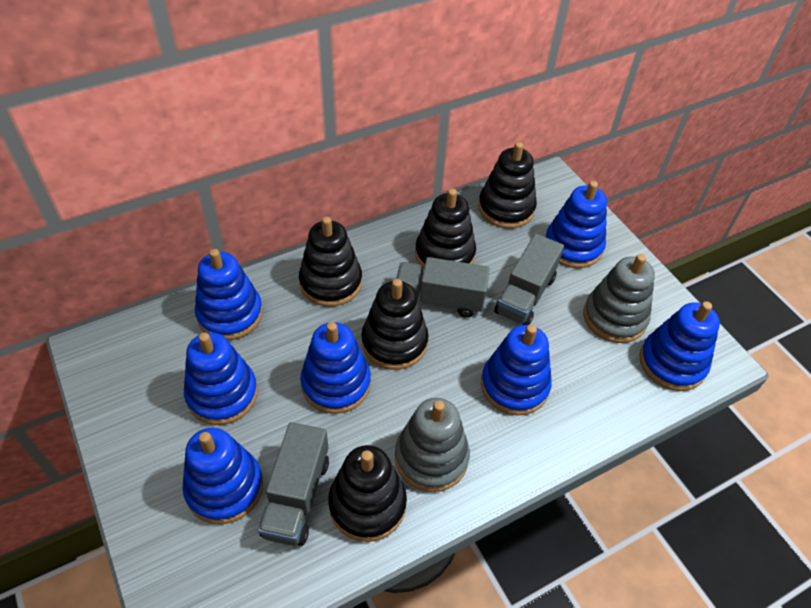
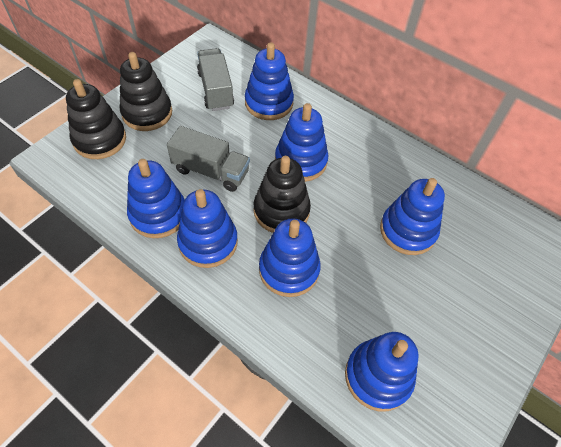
black stacking toy: [299,217,362,307] [328,445,407,542] [361,279,429,370] [415,189,476,269] [478,142,537,228] = 5 -> [66,79,126,159] [120,52,172,131] [253,156,311,233] = 3
grey stacking toy: [395,398,470,492] [583,254,655,343] = 2 -> none = 0
grey truck: [258,422,329,546] [396,257,490,318] [494,234,564,325] = 3 -> [167,126,250,192] [197,48,234,111] = 2

